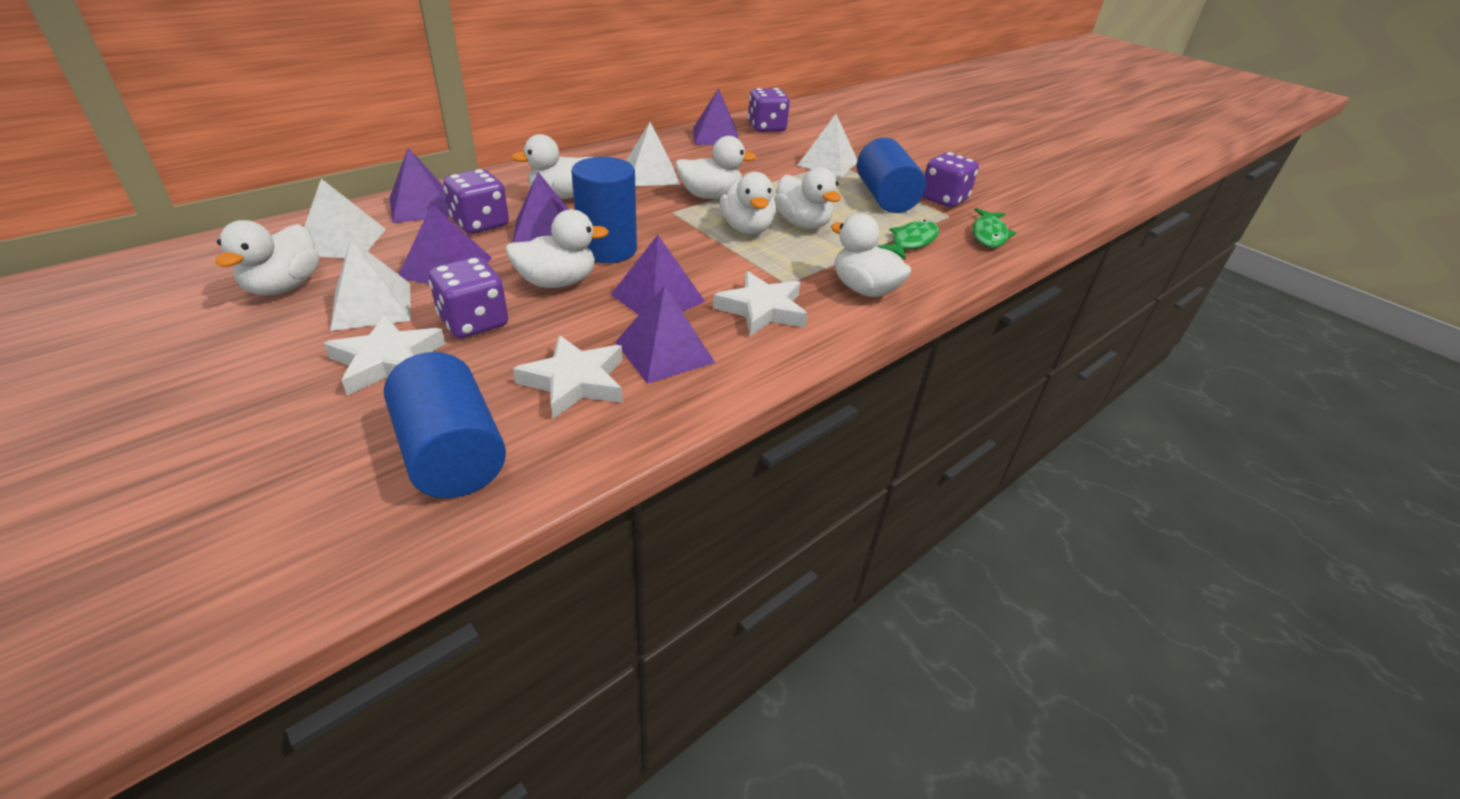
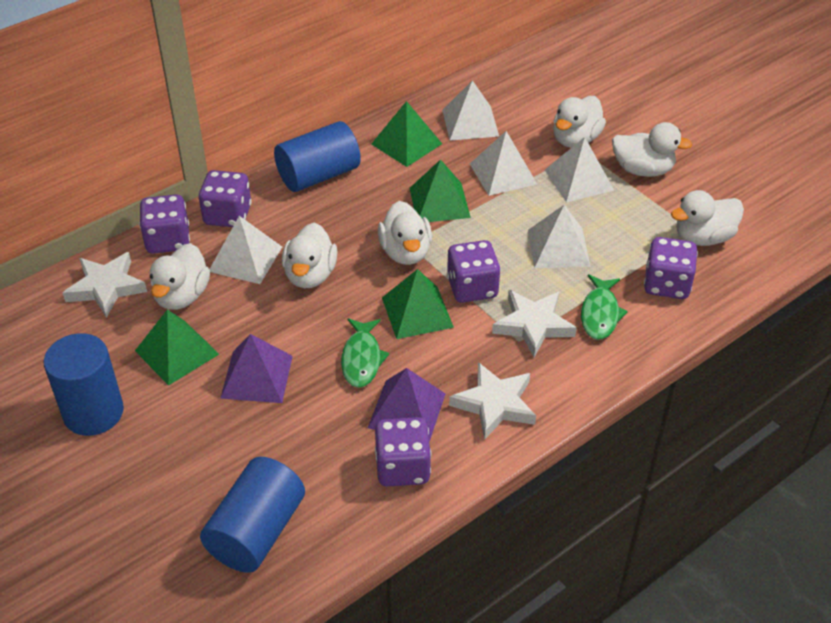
green pyramid: none = 0 -> [135,309,219,386] [371,101,442,167] [382,269,454,339] [409,159,471,222] = 4
purple dice: [428,257,508,338] [443,169,509,234] [748,88,790,132] [923,152,979,208] = 4 -> [139,194,190,254] [198,170,252,227] [375,417,431,487] [447,240,501,303] [644,237,698,299] = 5
purple pyramid: [390,148,451,223] [399,204,492,284] [513,172,569,243] [611,235,705,315] [615,286,715,384] [693,88,739,145] = 6 -> [220,334,293,403] [368,368,446,442] = 2
white duck: [215,220,319,295] [505,209,609,288] [511,134,592,199] [675,136,757,199] [720,172,776,235] [774,167,841,229] [831,214,911,297] = 7 -> [150,243,210,310] [282,223,338,288] [378,201,432,265] [553,96,606,148] [612,122,692,177] [671,190,744,246] = 6
white pyramid: [304,179,386,258] [330,239,411,331] [626,122,680,186] [797,114,857,177] = 4 -> [210,216,282,284] [442,80,499,140] [470,131,537,196] [528,205,590,268] [545,137,614,202] = 5

